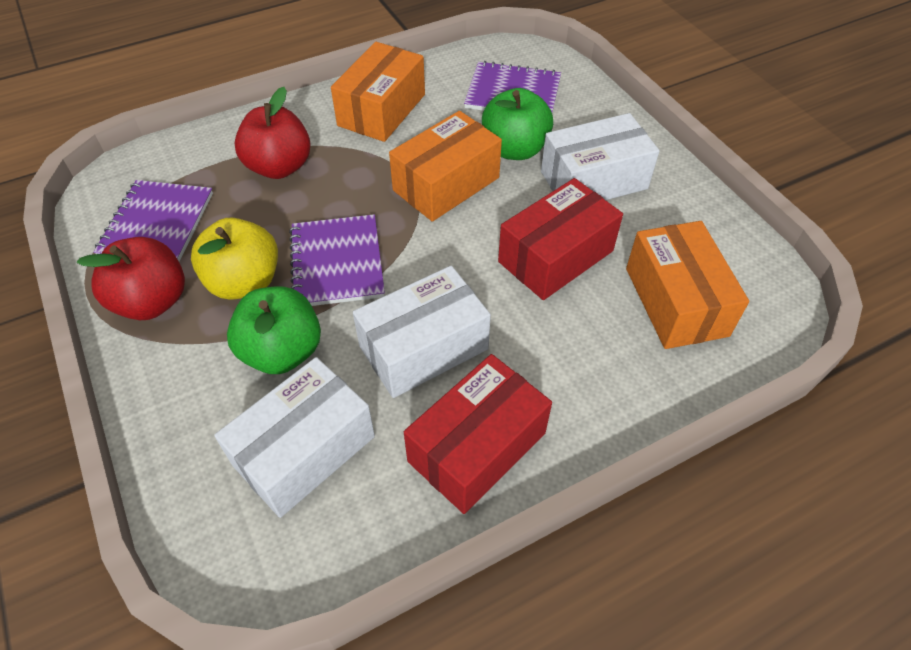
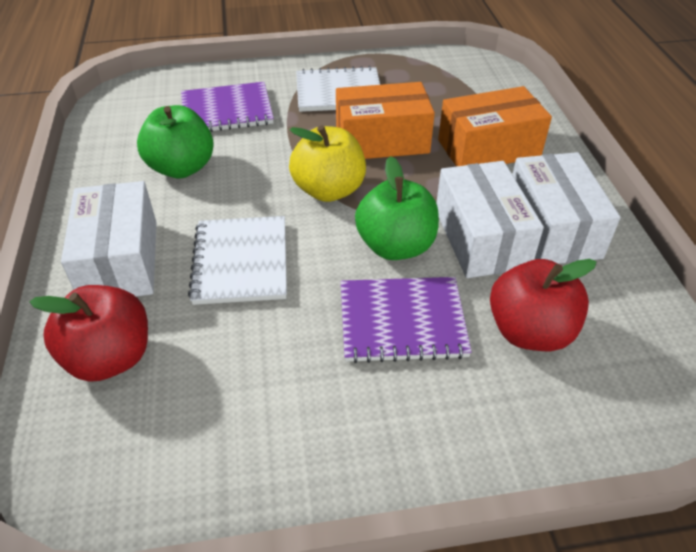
orange box: [331,42,425,142] [389,111,502,222] [626,221,749,349] = 3 -> [336,82,435,159] [438,86,552,167] = 2
purple notebook: [94,180,213,262] [289,214,385,306] [464,61,561,112] = 3 -> [181,82,274,132] [341,277,472,363] = 2
red box: [404,354,552,514] [498,178,623,300] = 2 -> none = 0
white notebook: none = 0 -> [188,216,287,305] [296,66,380,112] = 2

